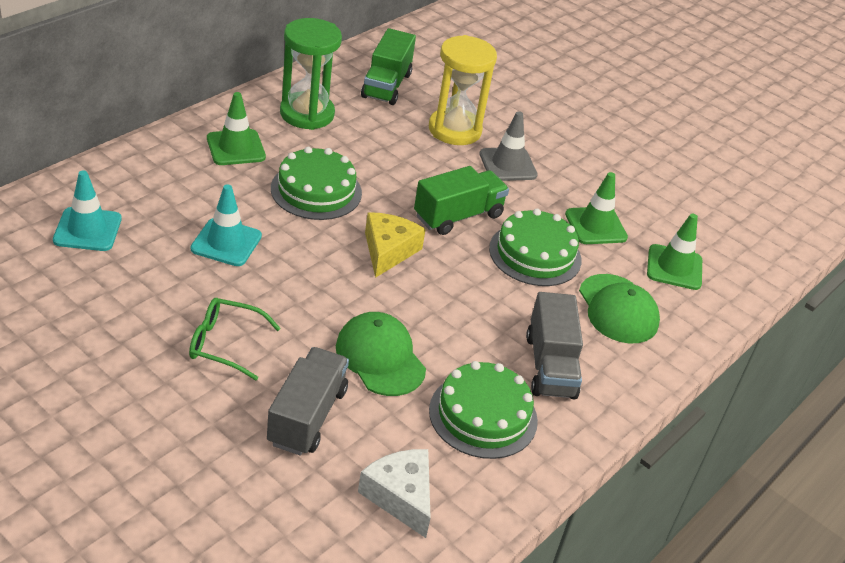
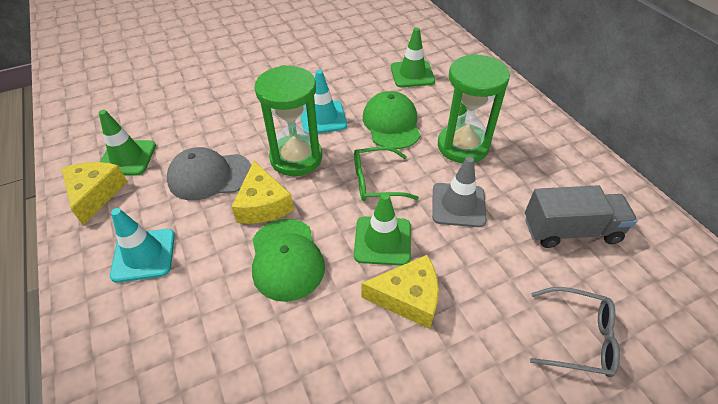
green cake: [271,147,362,220] [429,361,538,459] [489,209,582,286] = 3 -> none = 0
green hourglass: [280,18,342,130] = 1 -> [255,65,322,176] [438,54,510,163] = 2
green truck: [361,28,416,105] [414,166,509,235] = 2 -> none = 0
grey cap: none = 0 -> [167,147,251,200] = 1
grey glasses: none = 0 -> [530,287,620,377] = 1
grey truck: [267,347,349,456] [526,292,583,400] = 2 -> [525,185,638,248] = 1
white cheese: [358,449,431,538] = 1 -> none = 0
yellow cheese: [365,212,426,278] = 1 -> [62,162,127,225] [232,161,294,224] [362,255,439,329] = 3
yellow hourglass: [429,35,497,145] = 1 -> none = 0

